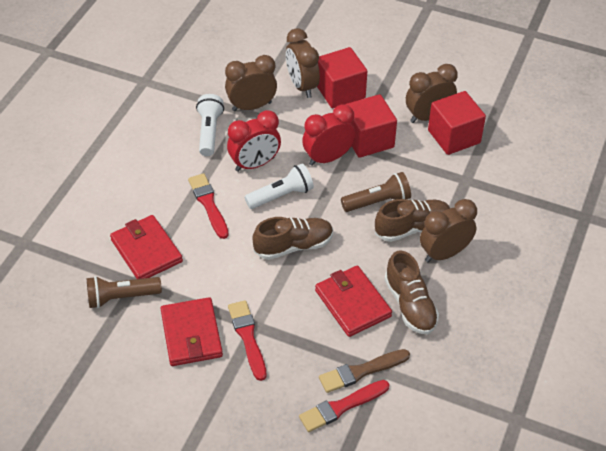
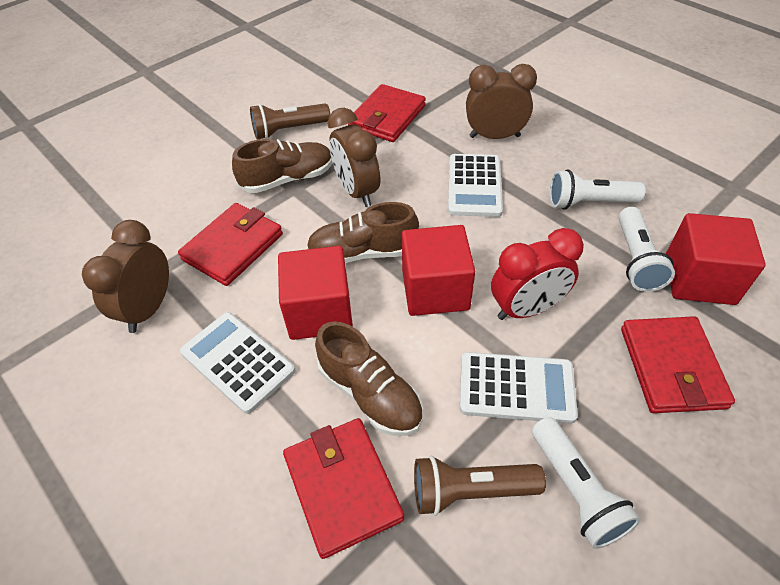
brown brush: [319,349,410,393] = 1 -> none = 0
brown clock: [225,55,277,111] [286,28,320,98] [406,64,458,123] [420,199,477,263] = 4 -> [82,220,169,333] [328,108,380,207] [466,64,537,139] = 3
red brush: [188,173,229,239] [228,300,267,381] [299,380,389,432] = 3 -> none = 0
red clock: [227,110,281,172] [302,104,355,166] = 2 -> [491,228,584,320] = 1
red wallet: [110,215,183,279] [160,297,223,366] [315,266,392,337] = 3 -> [178,203,283,286] [283,418,404,559] [348,84,426,142] [621,316,735,413] = 4
white calculator: none = 0 -> [180,312,296,414] [448,154,503,217] [460,352,578,424] = 3
white flashlight: [196,94,224,156] [245,163,314,209] = 2 -> [532,417,641,549] [550,169,646,210] [619,207,675,292] = 3

